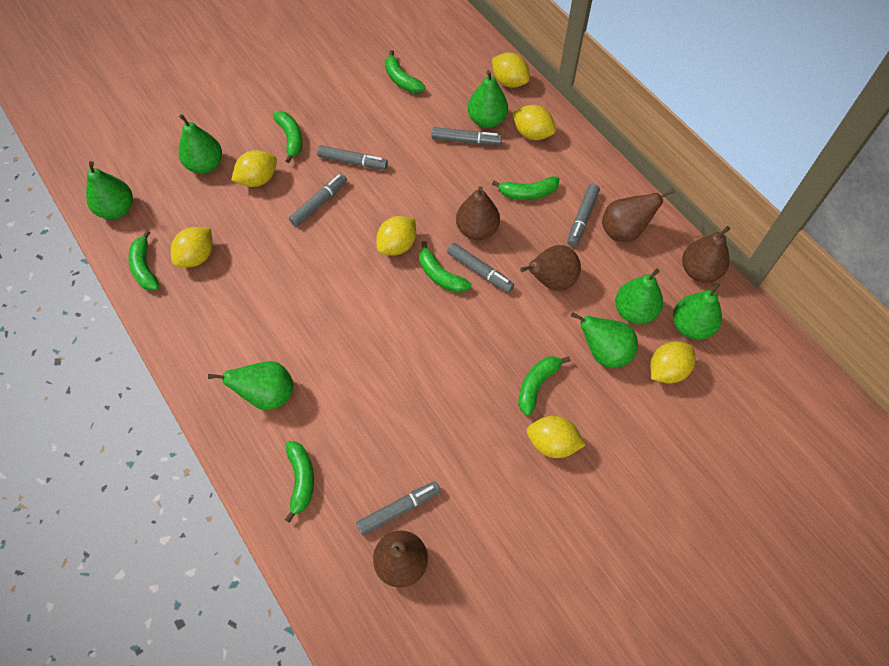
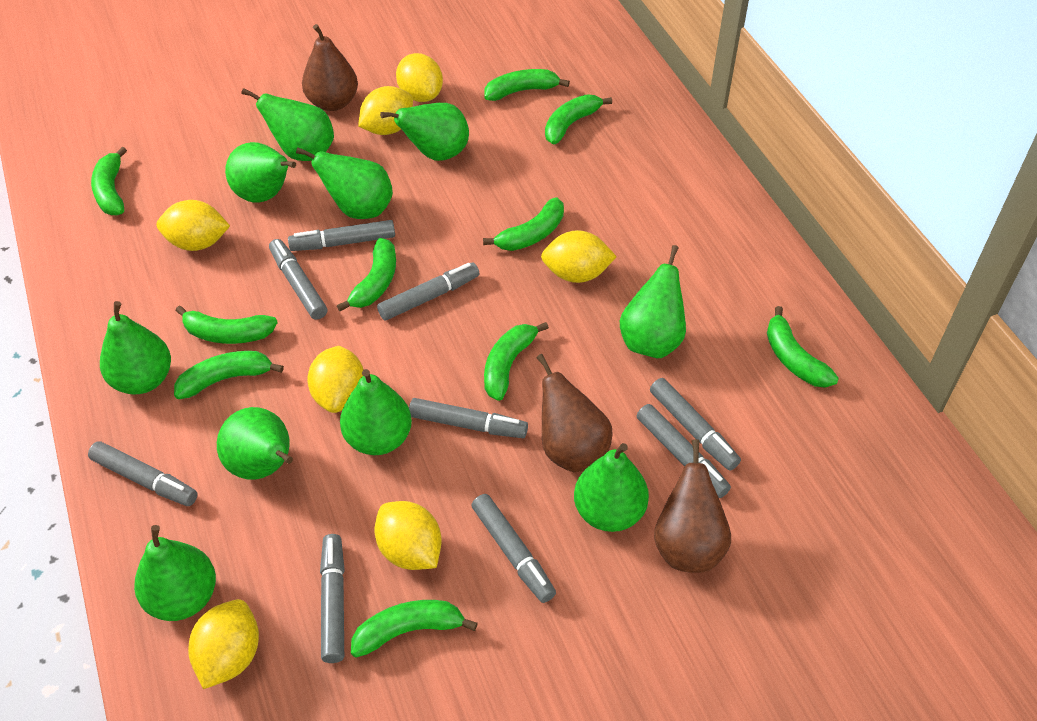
brown pear: [373,531,428,588] [456,186,500,240] [520,245,581,291] [602,189,675,242] [682,226,730,282] = 5 -> [302,24,358,111] [536,354,613,472] [654,439,731,573] = 3
green banana: [129,230,159,291] [273,111,302,163] [285,441,314,523] [385,50,425,93] [419,241,471,293] [492,176,559,200] [518,356,570,416] = 7 -> [91,147,127,215] [174,351,284,399] [175,305,278,344] [337,238,396,311] [351,600,478,658] [483,197,564,251] [484,69,570,101] [484,322,549,401] [545,94,612,145] [767,306,839,388] = 10
green pear: [86,161,133,219] [179,114,222,174] [208,361,293,411] [468,70,508,128] [571,312,638,368] [615,269,663,324] [673,283,722,340] = 7 -> [100,301,171,395] [134,525,216,621] [217,407,293,480] [225,142,296,203] [241,88,334,161] [296,147,393,219] [340,369,412,455] [380,103,469,161] [574,443,649,532] [620,245,686,358] = 10
grey marker: [289,173,347,227] [317,145,388,170] [356,481,441,536] [431,127,502,145] [447,243,514,293] [567,184,600,247] = 6 -> [88,441,198,506] [269,239,327,320] [288,220,395,251] [320,534,345,663] [377,262,479,321] [409,398,528,438] [471,494,556,603] [637,404,731,498] [650,378,741,471] = 9

